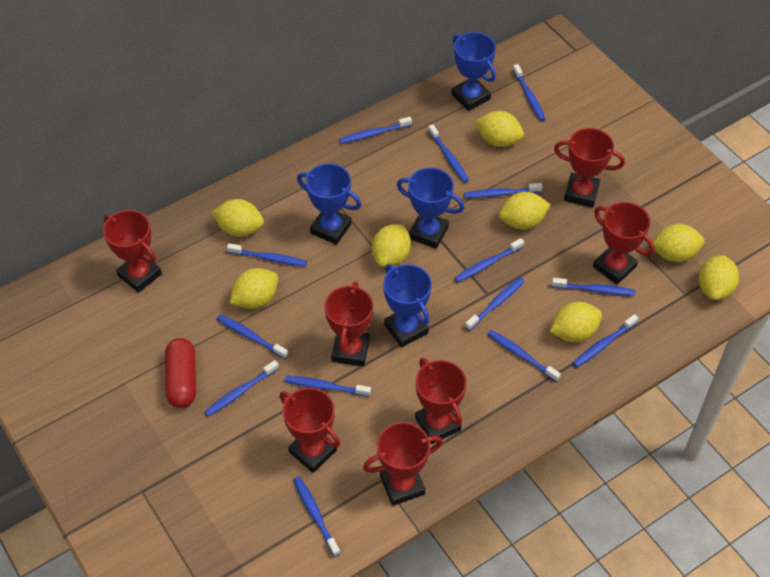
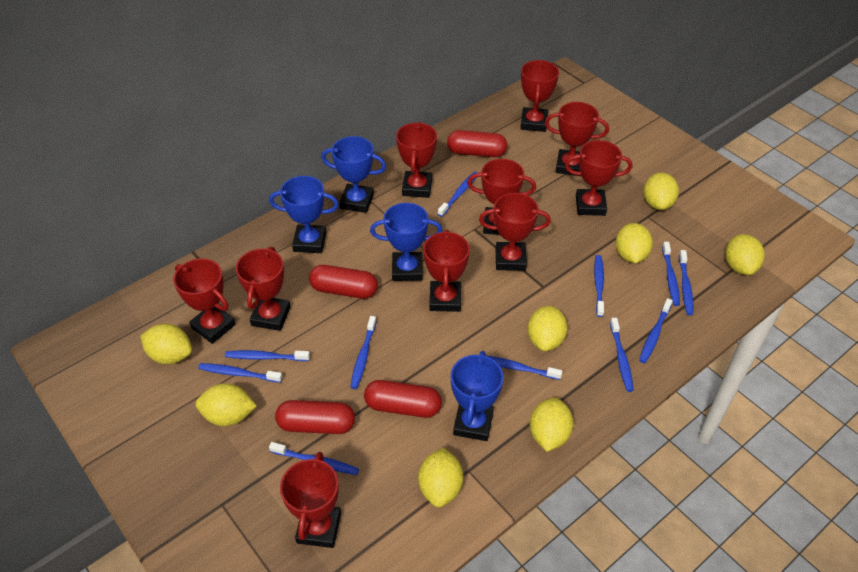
blue toothbrush: [205,360,279,416] [217,315,288,359] [227,243,307,267] [285,376,371,397] [293,477,340,557] [339,117,412,144] [428,124,469,183] [455,238,524,282] [464,183,543,198] [465,277,525,331] [488,330,561,382] [513,64,545,121] [552,278,635,296] [573,314,639,368] = 14 -> [198,363,282,383] [225,350,310,361] [269,442,359,475] [350,316,377,389] [438,172,478,217] [487,356,563,380] [594,255,604,317] [610,318,634,392] [639,298,673,363] [662,242,680,306] [679,250,693,315] = 11
red capsule: [165,338,196,408] = 1 -> [275,400,355,434] [309,265,378,299] [364,380,442,418] [447,130,507,157] = 4
red trophy: [103,210,162,293] [280,388,341,473] [324,282,373,366] [363,422,443,506] [415,358,467,444] [554,128,625,207] [593,202,655,285] = 7 -> [173,258,236,344] [236,247,291,331] [280,452,341,548] [396,122,437,198] [423,230,470,312] [467,159,536,235] [479,193,551,271] [520,60,559,132] [545,102,609,176] [565,140,632,216] = 10

